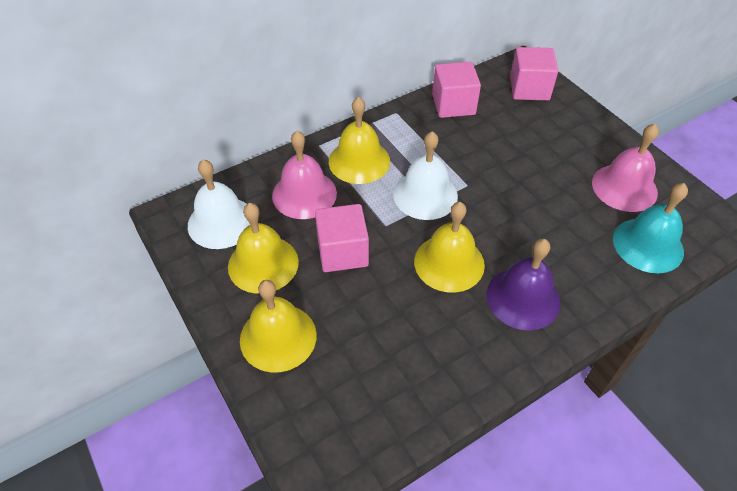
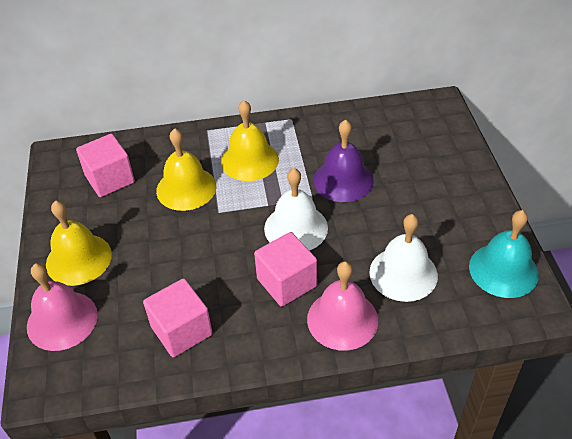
yellow bell: [228,203,299,294] [240,280,317,372] [329,97,390,184] [414,202,485,293] = 4 -> [46,200,112,286] [156,128,216,211] [221,100,279,181] = 3

